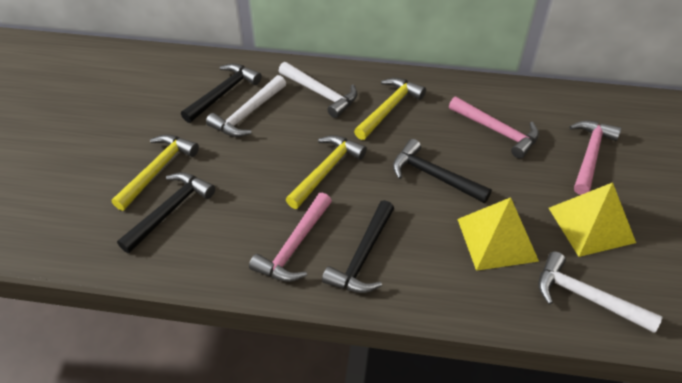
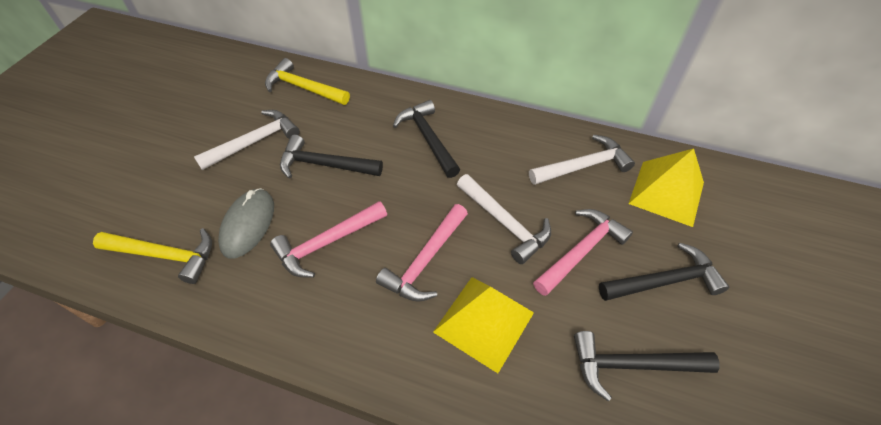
grey mouse: none = 0 -> [218,188,274,259] = 1
yellow hammer: [112,134,199,211] [286,135,367,209] [354,78,426,140] = 3 -> [93,228,212,284] [265,58,350,105] = 2

